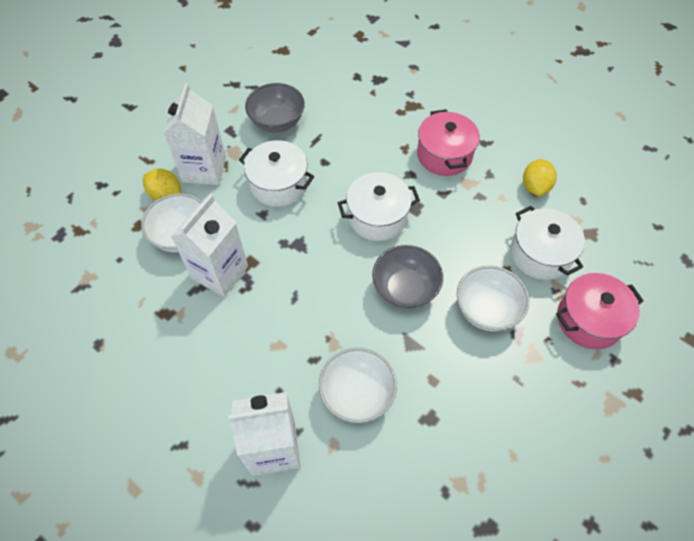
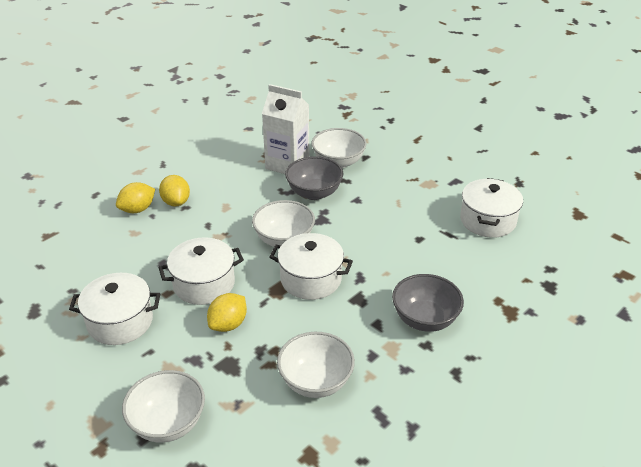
pink pot: [417,109,480,176] [556,273,644,349] = 2 -> none = 0
white bowl: [141,193,203,252] [319,348,397,423] [457,266,529,331] = 3 -> [122,370,205,443] [252,200,315,247] [277,332,355,398] [312,128,366,168] = 4
white carton: [163,83,226,185] [171,194,248,297] [228,392,301,476] = 3 -> [262,84,309,174] = 1
white pot: [239,140,314,207] [338,172,420,241] [510,206,585,280] = 3 -> [69,273,160,345] [158,237,244,305] [269,233,353,300] [460,178,523,238] = 4
yellow lemon: [143,169,181,200] [523,159,557,196] = 2 -> [116,182,155,213] [159,175,190,207] [207,293,247,332] = 3

